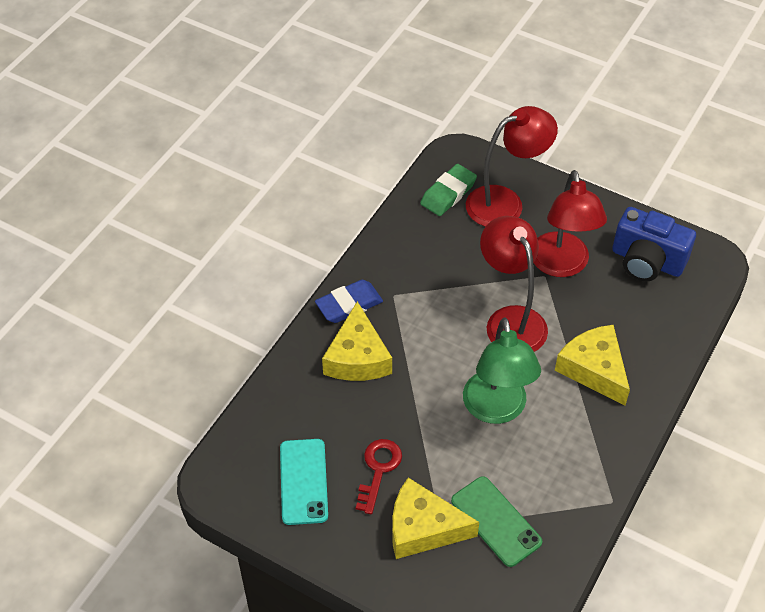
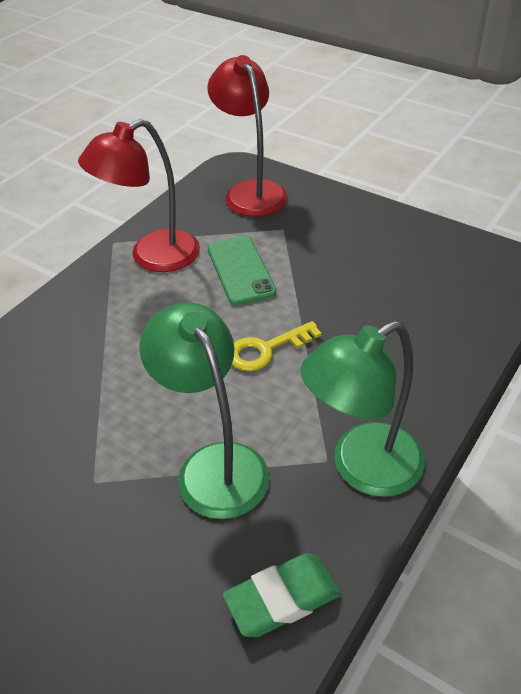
blue camera: [612,207,696,281] = 1 -> none = 0
blue eraser: [315,280,383,323] = 1 -> none = 0
green lamp: [463,317,541,424] = 1 -> [139,302,270,519] [300,321,425,497] = 2
red key: [356,439,402,514] = 1 -> none = 0
red lamp: [466,106,558,227] [480,216,548,352] [534,170,607,277] = 3 -> [78,119,200,272] [207,55,288,217] = 2
turquoise phone: [280,439,328,525] = 1 -> none = 0
yellow cheese: [322,301,392,381] [392,478,479,559] [555,325,630,406] = 3 -> none = 0
yellow key: none = 0 -> [232,321,322,371] = 1

